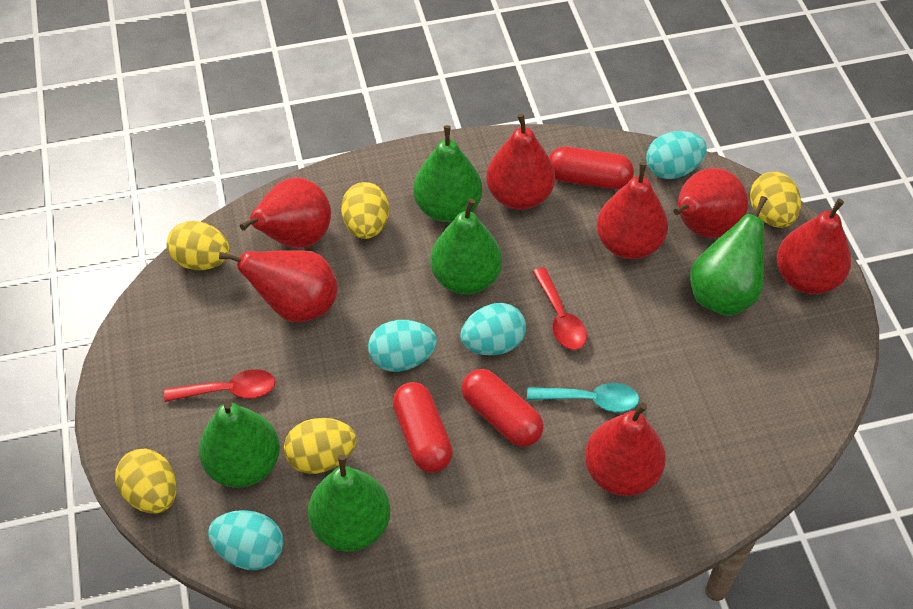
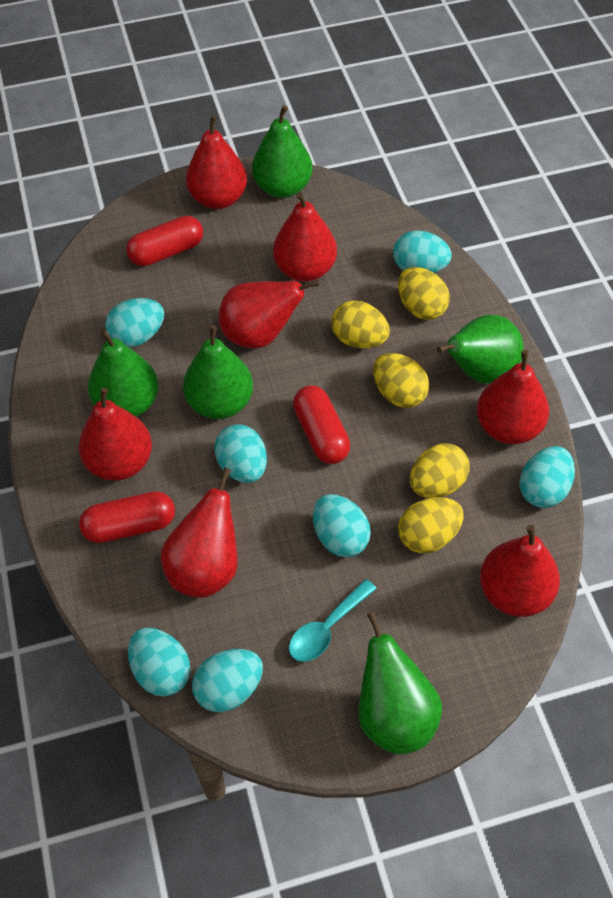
red spoon: [164,369,276,402] [533,267,587,350] = 2 -> none = 0
turquoise egg: [208,510,284,570] [368,320,437,372] [460,303,526,356] [646,131,707,179] = 4 -> [105,298,164,347] [128,628,190,697] [192,649,263,712] [214,424,267,483] [313,494,371,557] [393,230,452,273] [520,446,575,508] = 7

